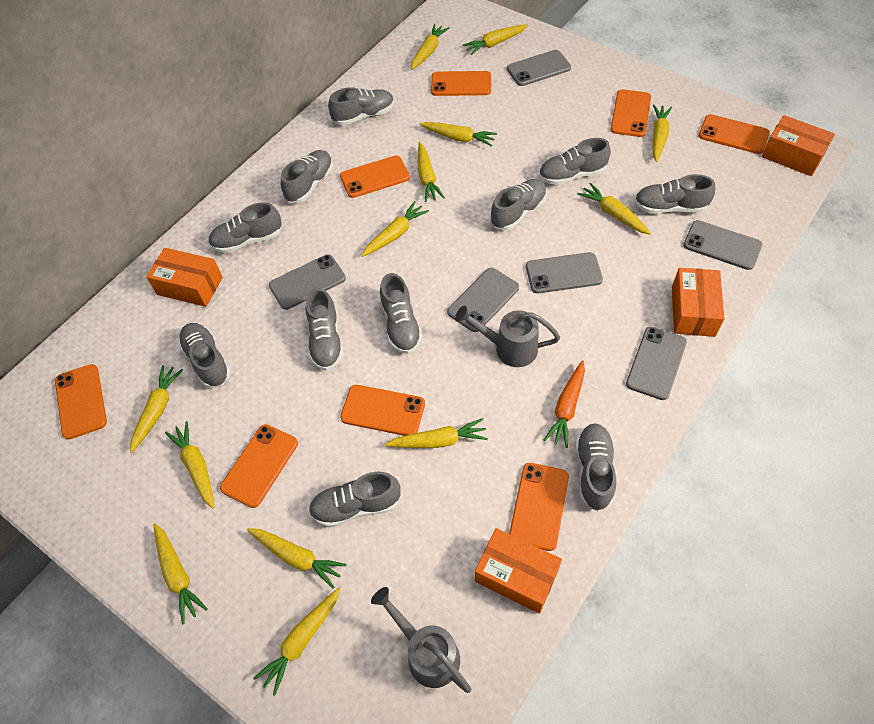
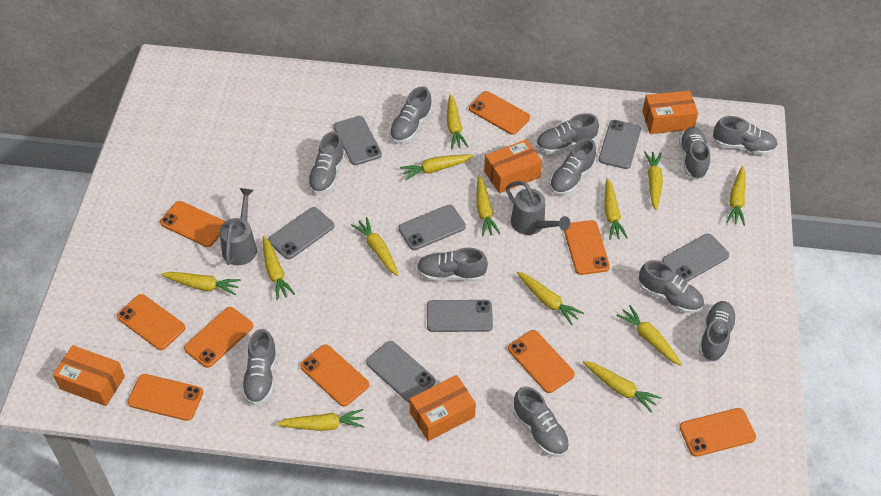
grey phone: [269,254,346,310] [447,268,519,332] [507,50,571,86] [526,252,603,294] [626,326,687,400] [683,220,762,270] = 6 -> [268,207,334,259] [334,116,382,165] [366,341,435,403] [398,205,466,250] [427,300,493,332] [599,120,641,169] [662,234,729,282] = 7
orange carrot: [544,360,585,448] = 1 -> none = 0
orange phone: [55,364,107,440] [220,424,298,508] [340,155,410,198] [340,385,425,436] [431,71,491,96] [509,463,569,551] [610,89,651,137] [699,114,770,154] = 8 -> [117,294,185,350] [127,374,203,421] [160,201,225,247] [184,307,253,368] [300,345,369,407] [469,91,530,135] [508,330,575,393] [564,220,610,275] [679,408,756,457] = 9

